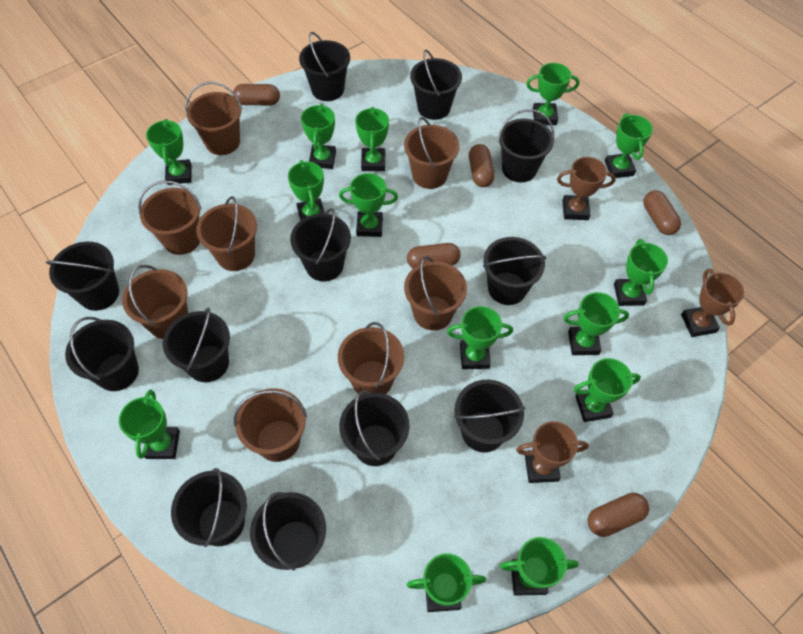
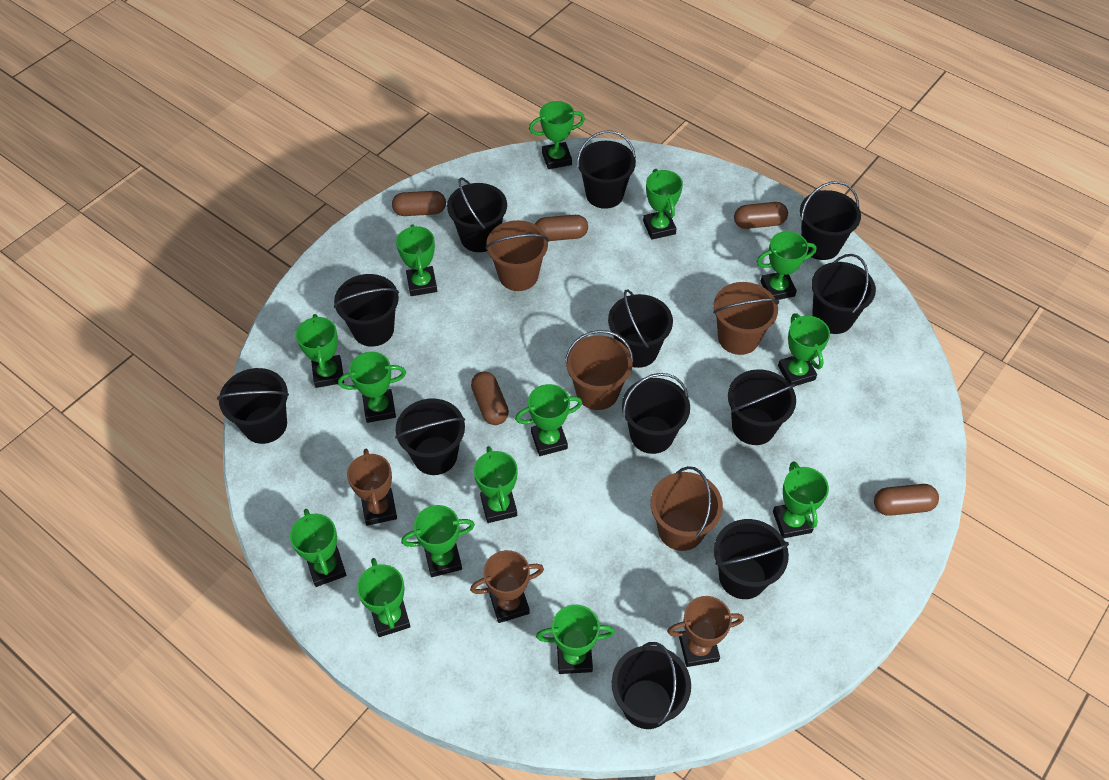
brown bucket: [122,265,188,339] [138,180,201,255] [185,82,242,155] [196,196,257,271] [234,388,307,462] [338,322,404,395] [404,117,459,189] [404,256,467,331] = 8 -> [486,220,549,291] [565,330,634,410] [650,466,723,551] [713,282,779,355] = 4

